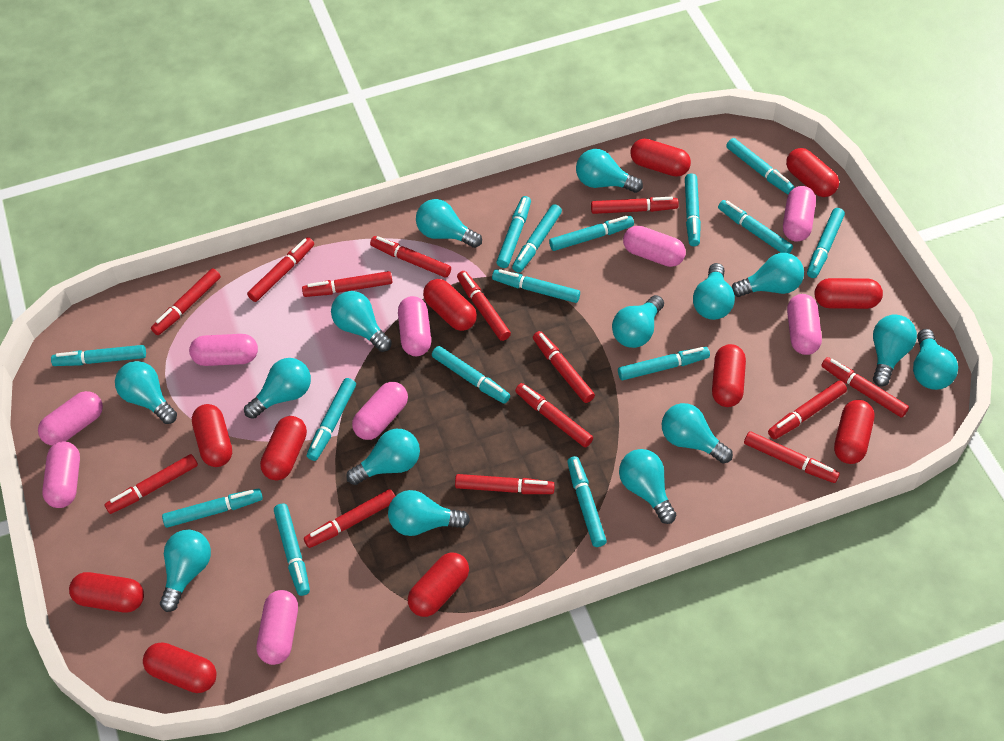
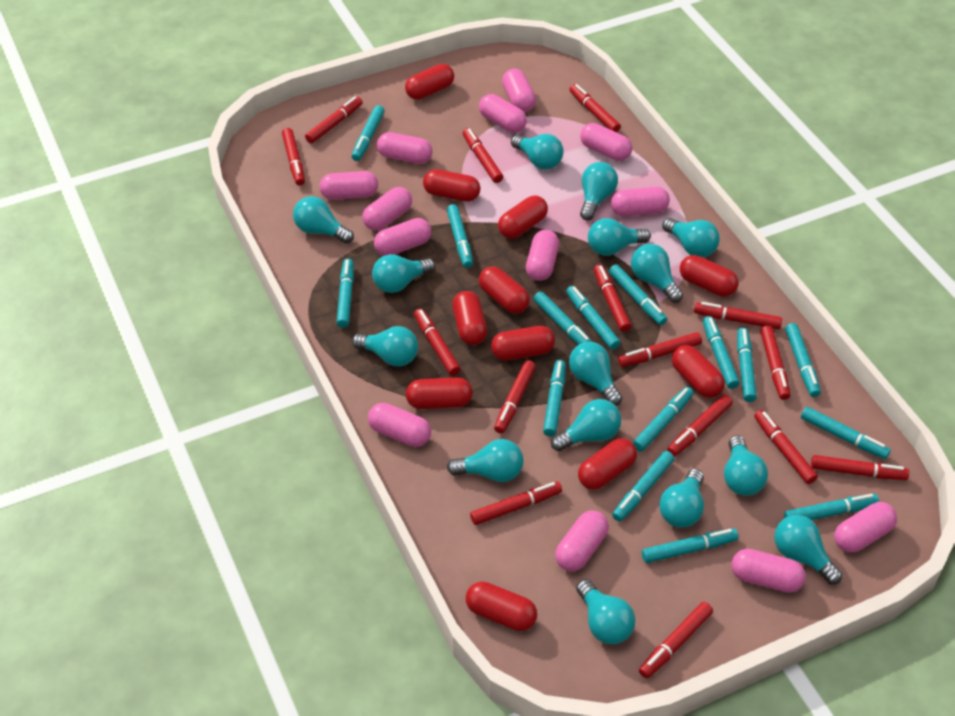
pink capsule: [38,391,103,446] [42,442,80,508] [189,334,258,366] [257,590,298,665] [352,382,408,440] [398,296,431,356] [623,226,686,267] [783,186,816,242] [787,294,822,355] = 9 -> [319,171,378,200] [362,187,412,231] [368,403,431,447] [374,218,431,256] [377,132,433,164] [479,94,527,133] [502,69,536,112] [526,230,559,281] [555,510,609,571] [580,123,632,161] [611,187,670,216] [731,549,806,593] [834,502,897,553] = 13
red marker: [104,454,198,514] [151,268,221,335] [247,237,314,302] [302,271,392,297] [304,489,395,548] [370,236,451,278] [455,474,555,494] [457,271,511,341] [515,383,593,447] [533,331,595,403] [591,197,679,214] [744,431,840,483] [768,381,847,439] [822,357,909,418] = 14 -> [282,128,305,185] [305,96,363,143] [414,309,461,376] [463,128,503,183] [470,481,562,525] [494,360,536,433] [569,84,621,132] [594,264,631,332] [618,332,702,367] [639,602,713,678] [667,394,733,456] [694,302,782,329] [754,410,818,484] [760,326,790,400] [811,455,909,480] = 15

